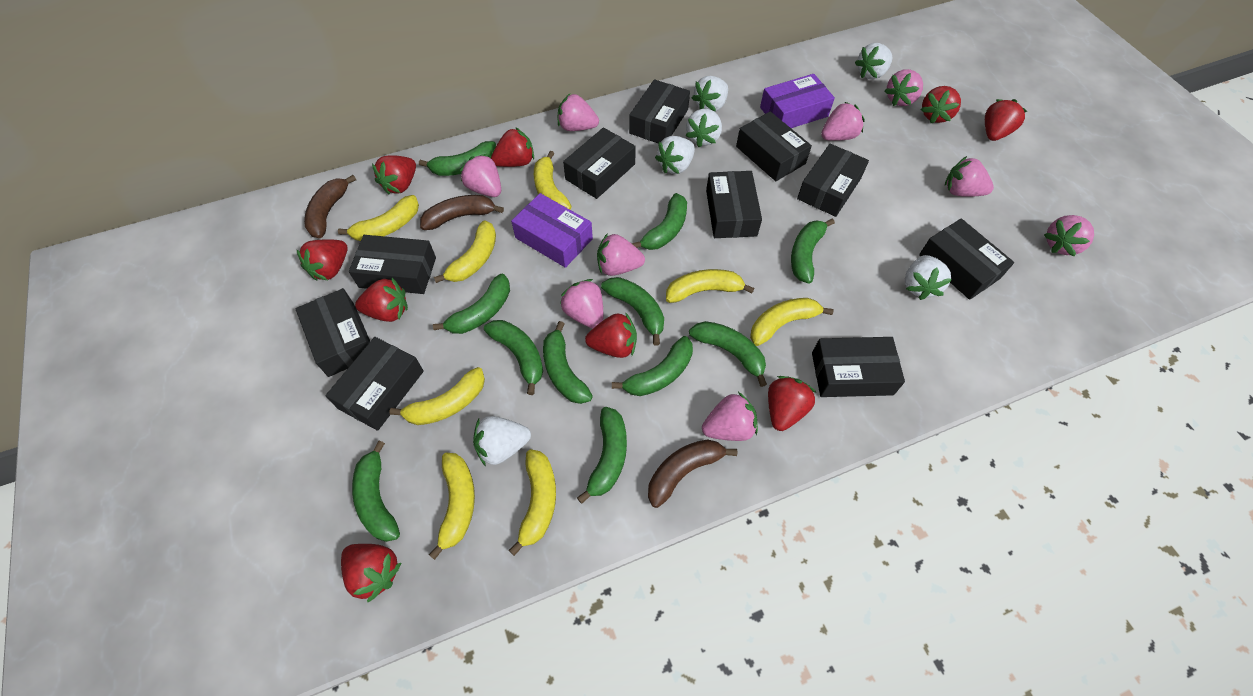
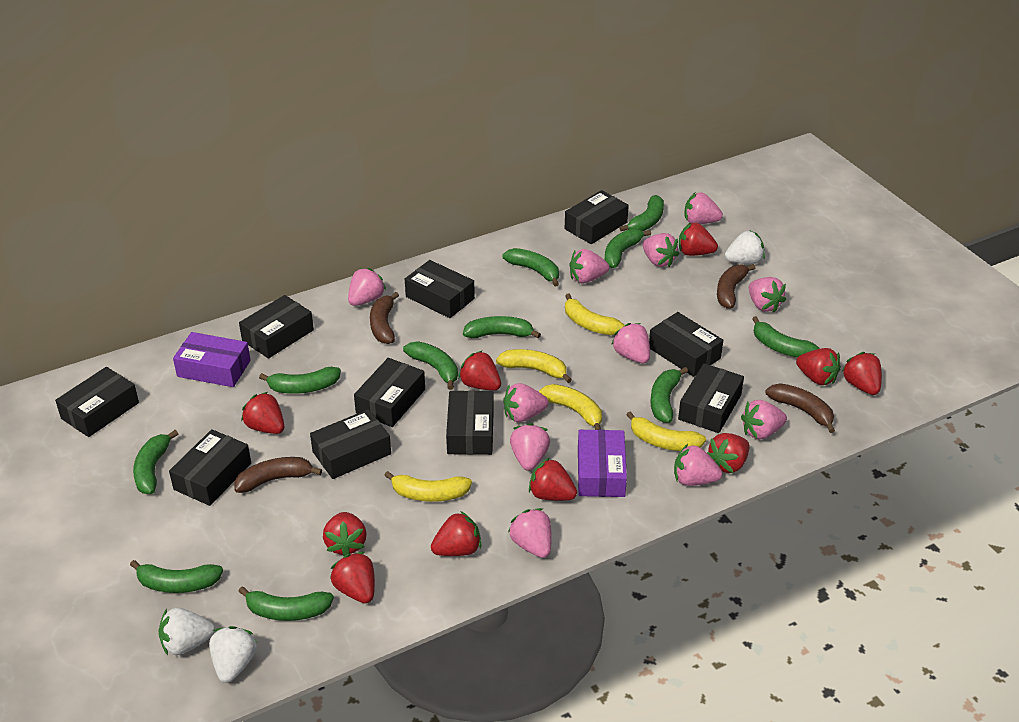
brown banana: [304,175,356,238] [420,195,504,230] [648,439,737,508] = 3 -> [234,457,322,493] [370,292,399,344] [717,264,756,309] [765,383,835,433] = 4
pink strawberry: [460,154,501,197] [557,94,599,131] [560,279,603,329] [597,233,645,276] [702,392,758,441] [821,102,865,141] [885,69,923,106] [945,156,994,197] [1044,215,1094,257] = 9 -> [348,268,386,306] [503,383,548,422] [508,508,552,558] [510,423,550,471] [569,249,609,283] [611,323,650,363] [643,233,679,267] [674,444,722,486] [685,192,723,224] [741,400,787,439] [749,277,786,312] = 11
red strawberry: [297,240,348,280] [341,544,401,602] [355,278,408,322] [372,155,416,194] [491,127,534,167] [585,312,637,358] [768,376,817,431] [921,86,961,123] [985,99,1027,141] = 9 -> [241,392,284,434] [323,512,367,556] [330,552,375,603] [431,511,481,556] [458,350,501,391] [529,458,577,501] [679,222,718,256] [707,433,750,473] [796,348,841,385] [841,352,882,395] = 10
white strawberry: [473,416,531,466] [655,136,695,174] [685,109,722,147] [692,76,728,112] [855,43,892,79] [905,255,952,300] = 6 -> [158,608,215,655] [209,626,257,683] [725,231,765,264] = 3
yellow banana: [338,195,419,241] [389,367,485,425] [429,453,475,560] [434,220,496,283] [509,449,556,556] [534,151,572,210] [666,269,754,303] [750,298,834,346] = 8 -> [384,471,472,502] [496,349,572,383] [539,384,602,430] [565,293,625,335] [626,411,706,451] = 5

